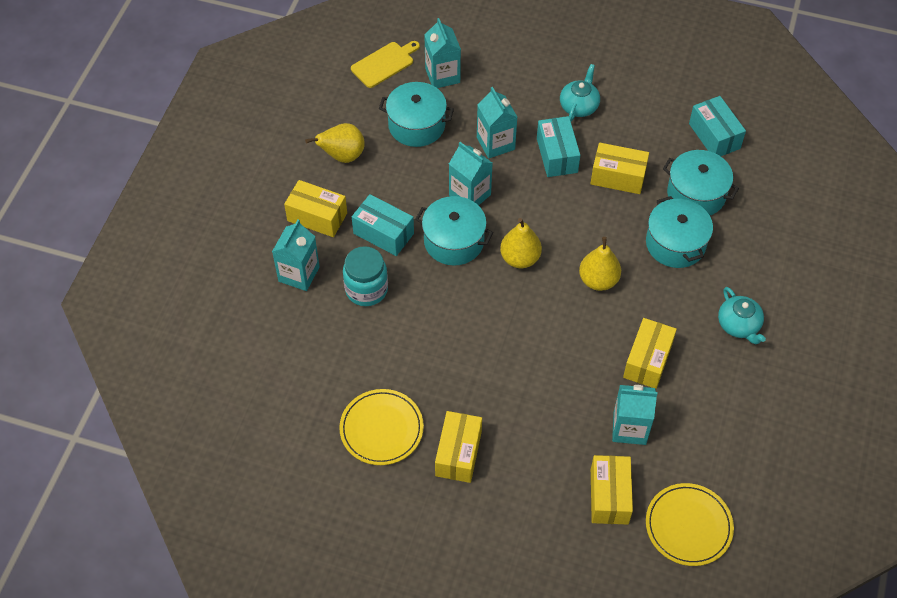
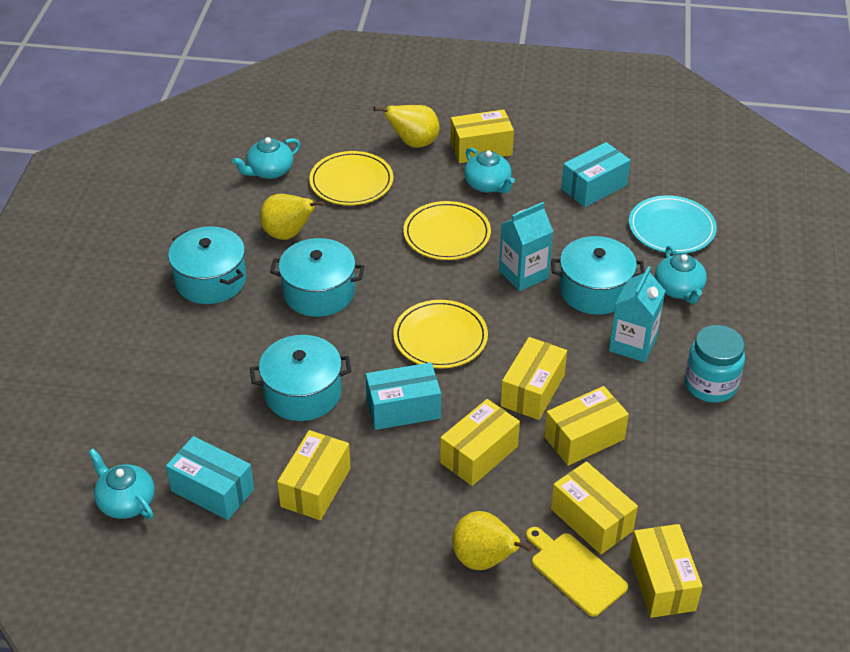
turquoise carton: [272,219,320,291] [424,18,461,88] [449,142,493,206] [477,87,517,159] [612,385,658,445] = 5 -> [499,202,553,291] [609,266,665,362] = 2
turquoise plate: none = 0 -> [629,195,717,254] = 1
turquoise teapot: [560,64,600,122] [718,287,766,344] = 2 -> [88,448,155,519] [232,137,300,179] [464,147,515,193] [655,245,707,304] = 4
yellow box: [284,180,347,237] [435,411,482,483] [591,142,649,194] [591,455,633,525] [623,318,677,389] = 5 -> [277,430,351,520] [440,399,520,486] [450,109,514,163] [501,337,567,420] [544,386,629,466] [551,461,638,554] [629,524,703,618] = 7
yellow plate: [339,389,424,465] [646,483,734,566] = 2 -> [309,151,393,205] [393,300,488,368] [403,201,491,260] = 3

